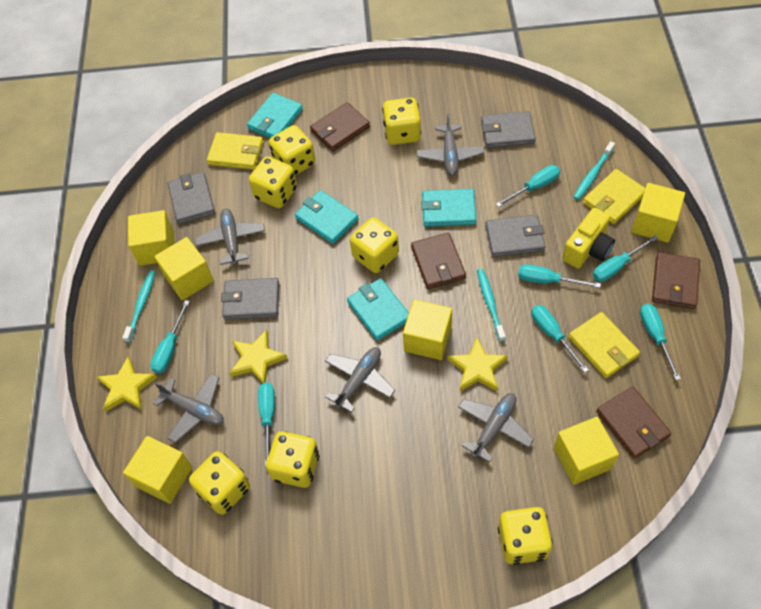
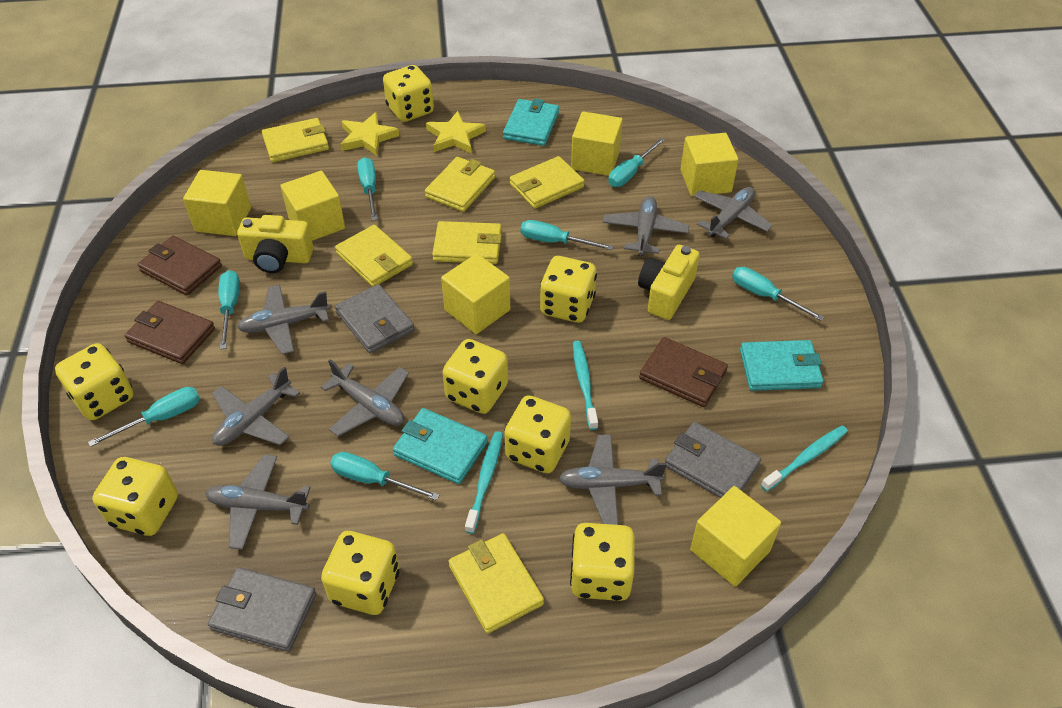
brown wallet: [310,102,370,151] [411,233,466,289] [596,387,672,459] [652,252,700,309] = 4 -> [124,301,215,364] [137,236,222,295] [639,337,728,407] = 3
grey plane: [153,373,224,443] [195,208,265,265] [325,347,395,413] [417,114,485,176] [458,393,534,462] = 5 -> [205,454,311,550] [212,366,300,446] [237,285,330,354] [321,359,409,436] [559,435,667,525] [603,196,689,256] [694,187,773,239] = 7
grey wallet: [167,172,215,224] [221,278,279,320] [481,111,536,148] [485,215,546,257] = 4 -> [208,567,316,652] [335,284,415,353] [665,422,761,498] = 3
turquoise wallet: [247,93,303,138] [295,190,359,244] [347,278,409,341] [421,189,476,227] = 4 -> [393,408,488,484] [503,99,559,146] [740,340,823,391] = 3
yellow camera: [562,208,615,268] = 1 -> [237,215,314,273] [638,245,700,320] = 2
yellow dice: [189,451,250,515] [249,156,297,208] [266,431,320,488] [269,125,315,176] [350,217,399,273] [382,98,421,145] [498,507,553,565] = 7 -> [55,343,133,420] [92,457,178,536] [321,531,399,615] [383,65,434,122] [442,339,508,414] [504,395,571,473] [540,256,597,323] [570,523,635,601] = 8
yellow star: [97,357,157,412] [229,329,287,383] [447,337,508,392] = 3 -> [340,112,399,156] [426,111,486,153] = 2
yellow wallet: [207,132,264,170] [568,312,640,378] [583,169,645,224] = 3 -> [262,118,329,162] [335,225,413,287] [425,157,495,212] [432,221,502,264] [449,533,544,634] [510,156,585,209] = 6

